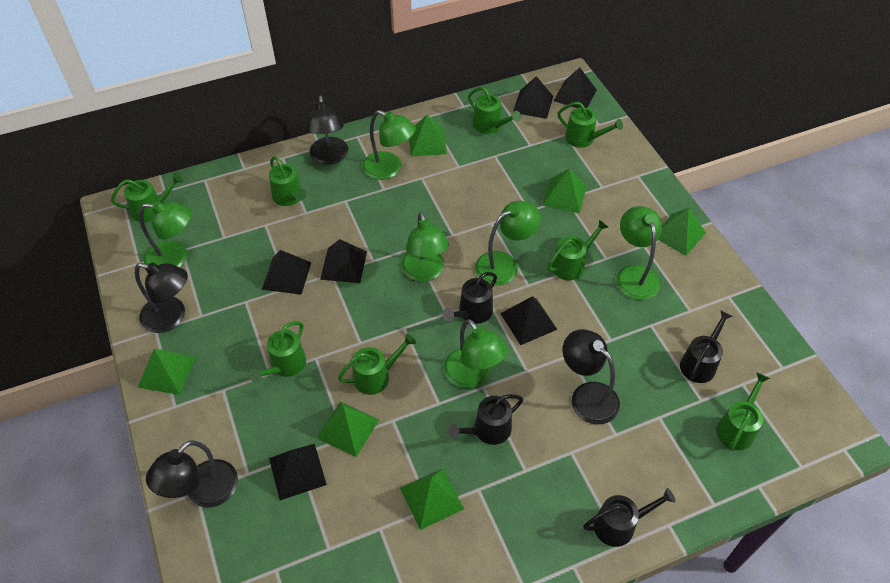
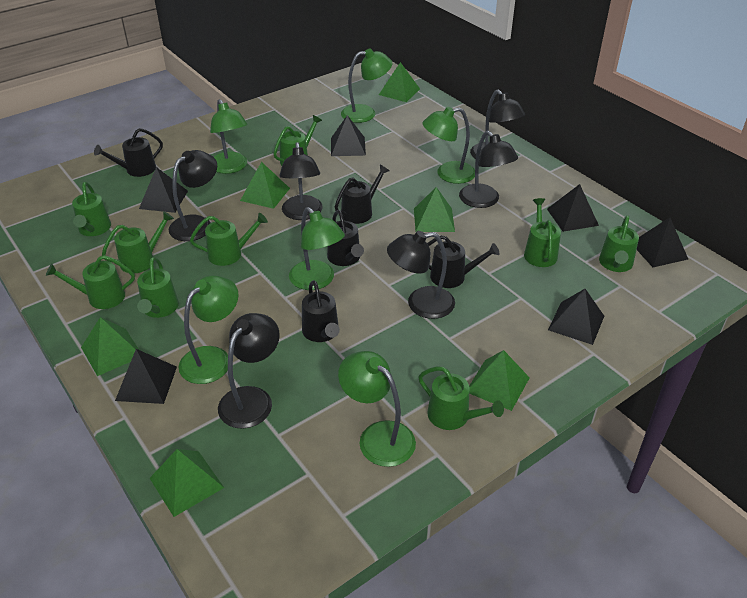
black lamp: [135,262,188,333] [146,441,238,508] [305,95,348,165] [563,329,620,425] = 4 -> [169,150,217,241] [218,313,280,429] [279,142,323,220] [387,231,455,319] [459,131,518,208] [470,90,525,159] = 6
black watering can: [442,272,497,324] [448,394,523,445] [583,488,675,547] [680,310,733,383] = 4 -> [94,128,163,177] [302,280,340,342] [327,210,364,266] [335,165,389,224] [427,235,500,288] = 5
green watering can: [111,173,183,222] [249,321,306,383] [269,156,306,206] [338,334,416,395] [468,87,521,134] [548,220,609,280] [558,102,623,148] [716,372,770,450] = 8 -> [46,255,135,309] [72,182,111,236] [102,211,174,273] [137,257,179,318] [190,213,268,266] [273,115,322,166] [418,366,504,430] [524,198,561,267] [599,215,639,272] = 9

